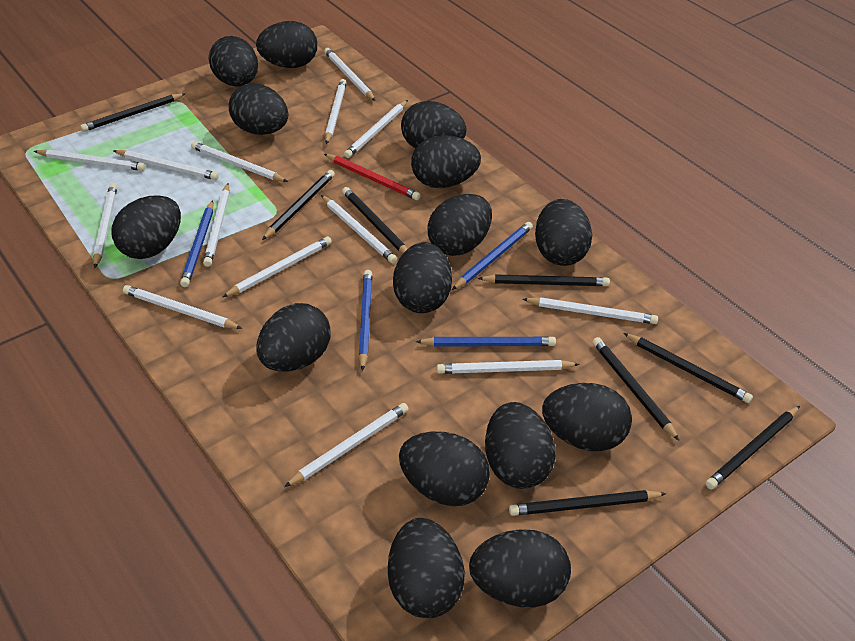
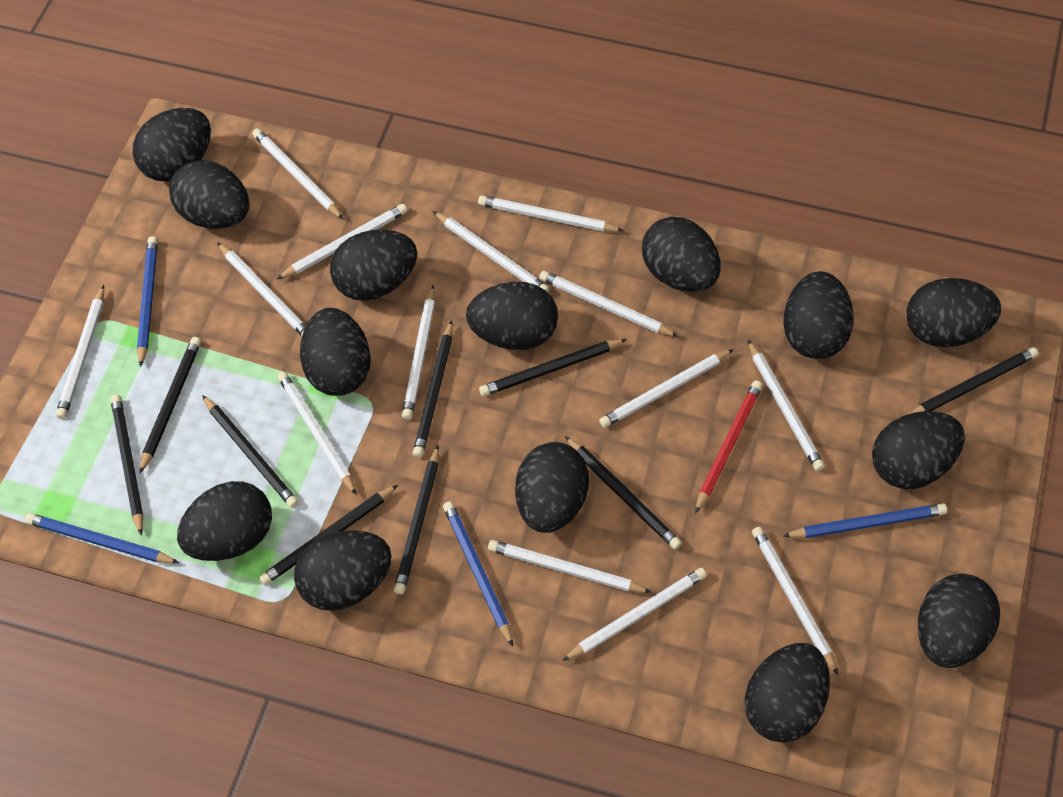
black egg: [111,195,181,259] [208,36,258,87] [229,83,288,135] [256,21,317,68] [256,303,331,372] [388,518,465,618] [393,242,452,313] [399,431,490,506] [401,101,467,148] [411,135,481,188] [427,194,492,256] [469,529,571,608] [485,402,556,489] [535,199,592,266] [542,383,632,451] = 15 -> [132,108,211,182] [169,160,250,229] [177,481,272,561] [294,530,392,611] [300,308,371,396] [330,230,417,301] [466,282,558,350] [515,442,589,533] [642,217,721,292] [745,643,830,743] [783,271,854,359] [872,411,965,489] [907,278,1001,347] [918,574,1000,668] = 14
black pencil: [80,93,186,132] [262,170,335,240] [342,187,407,253] [477,274,610,286] [509,490,667,516] [593,337,679,440] [623,333,753,403] [706,406,800,489] = 8 -> [110,395,144,536] [139,337,201,474] [202,395,299,508] [259,485,398,585] [394,445,439,594] [413,320,453,458] [479,339,627,396] [565,436,682,549] [909,347,1038,414] = 9

